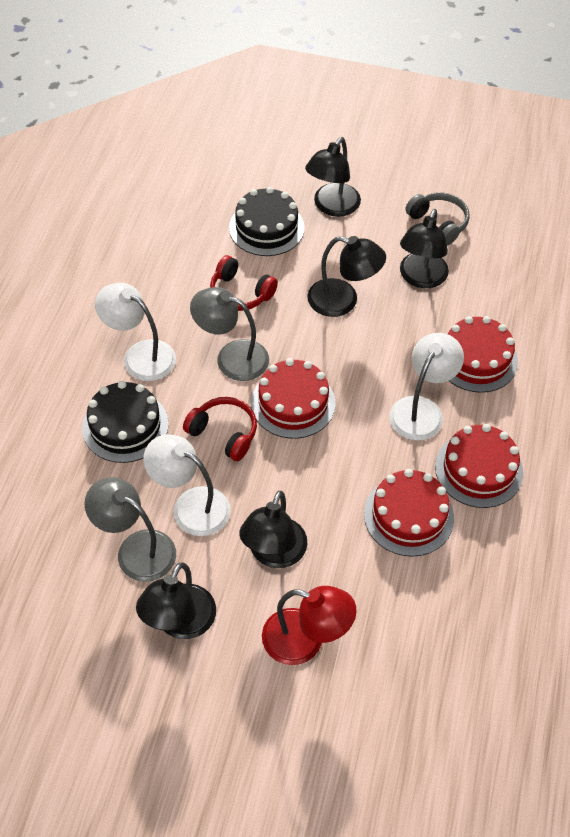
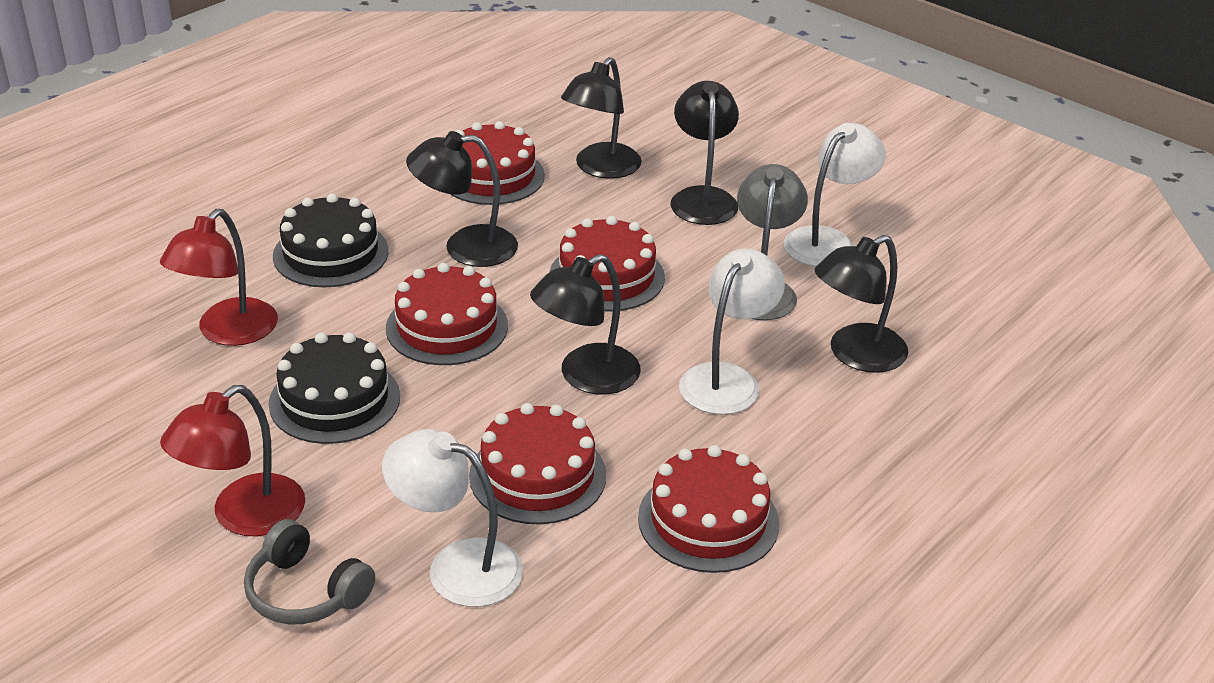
grey lamp: [85,477,176,582] [190,287,269,381] = 2 -> [737,164,808,320] = 1
red cake: [251,358,335,439] [364,469,454,557] [435,424,523,508] [448,316,518,393] = 4 -> [386,263,508,365] [450,121,545,205] [469,403,606,524] [549,216,665,311] [638,445,779,573] = 5
red headphones: [183,397,257,461] [210,255,278,311] = 2 -> none = 0
red lamp: [262,586,356,665] = 1 -> [160,209,278,346] [160,385,305,536] = 2

